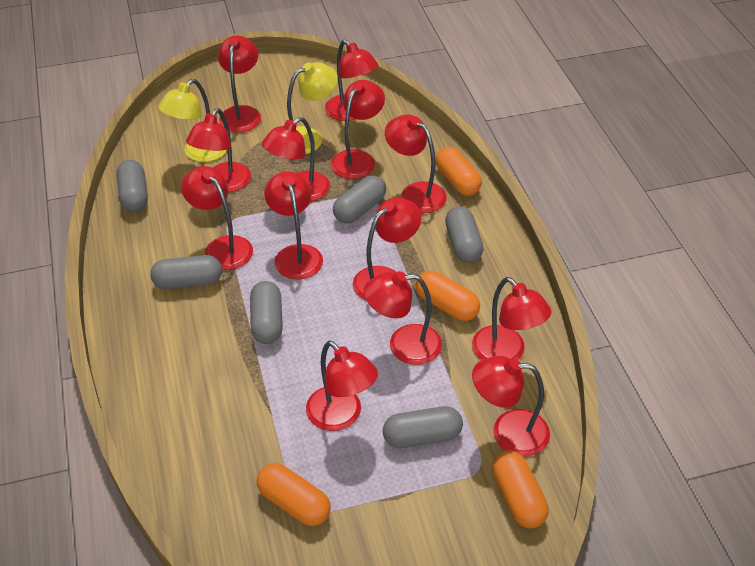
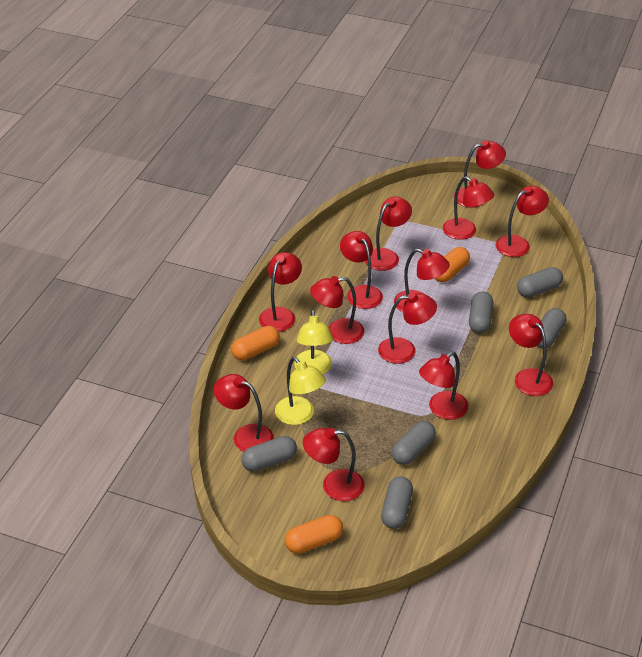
orange capsule: [257,463,331,526] [416,271,480,321] [435,147,482,196] [492,451,549,529] = 4 -> [231,326,280,361] [285,515,343,554] [435,247,470,282] = 3

